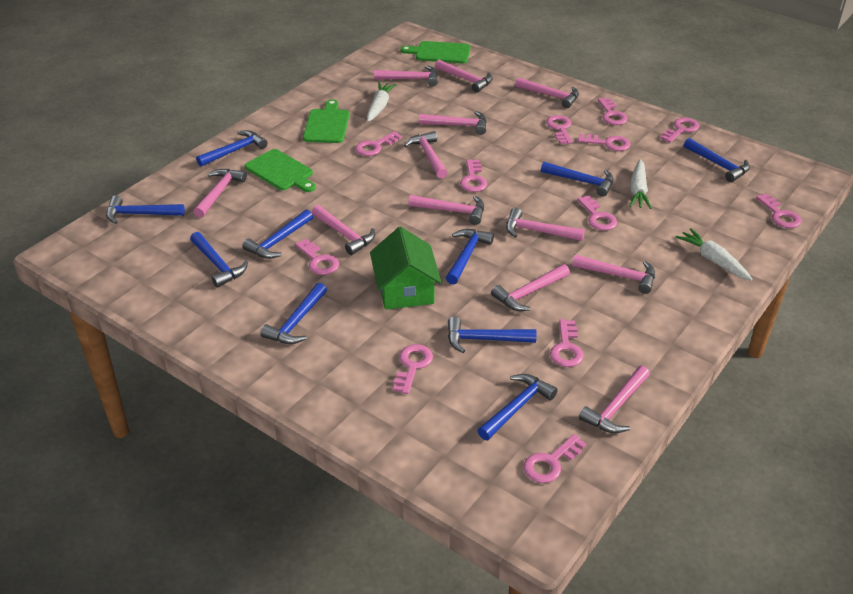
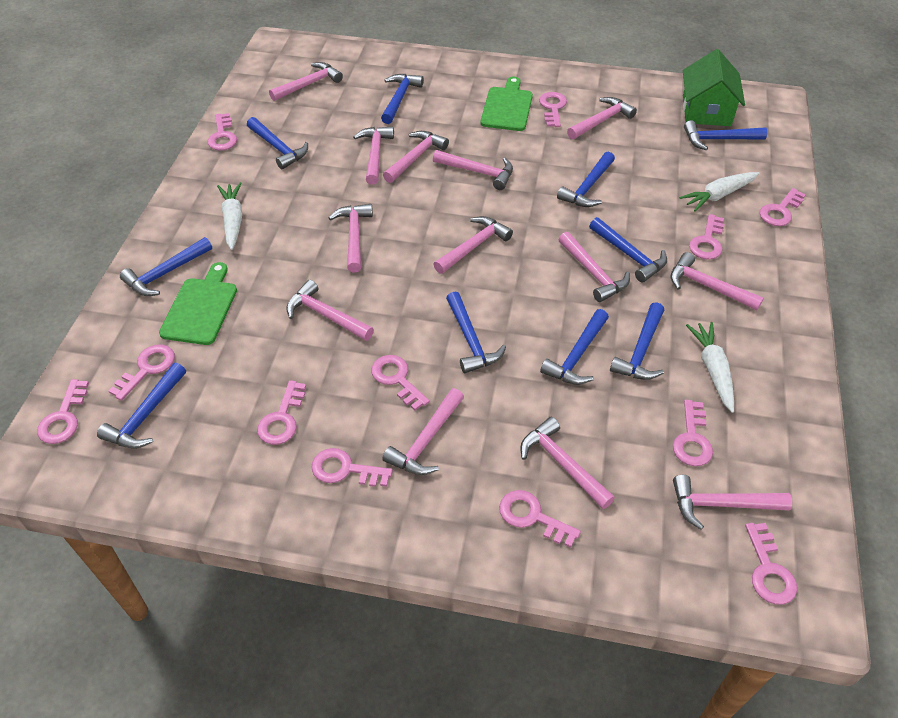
green cutting board: [245,149,316,192] [303,99,349,143] [401,41,471,63] = 3 -> [159,262,237,345] [480,77,533,131] = 2
pink hammer: [193,169,247,218] [312,205,375,255] [374,65,438,86] [404,131,447,179] [408,195,484,225] [419,111,487,135] [435,60,493,93] [491,264,570,311] [506,208,585,241] [515,77,579,108] [572,255,655,294] [579,366,650,433] = 12 -> [269,62,343,101] [286,280,374,341] [329,204,373,272] [353,127,394,185] [382,388,464,475] [383,131,449,183] [433,150,513,190] [433,216,513,274] [520,417,615,509] [558,232,630,302] [567,97,637,139] [671,252,764,311] [673,475,792,530] = 13

